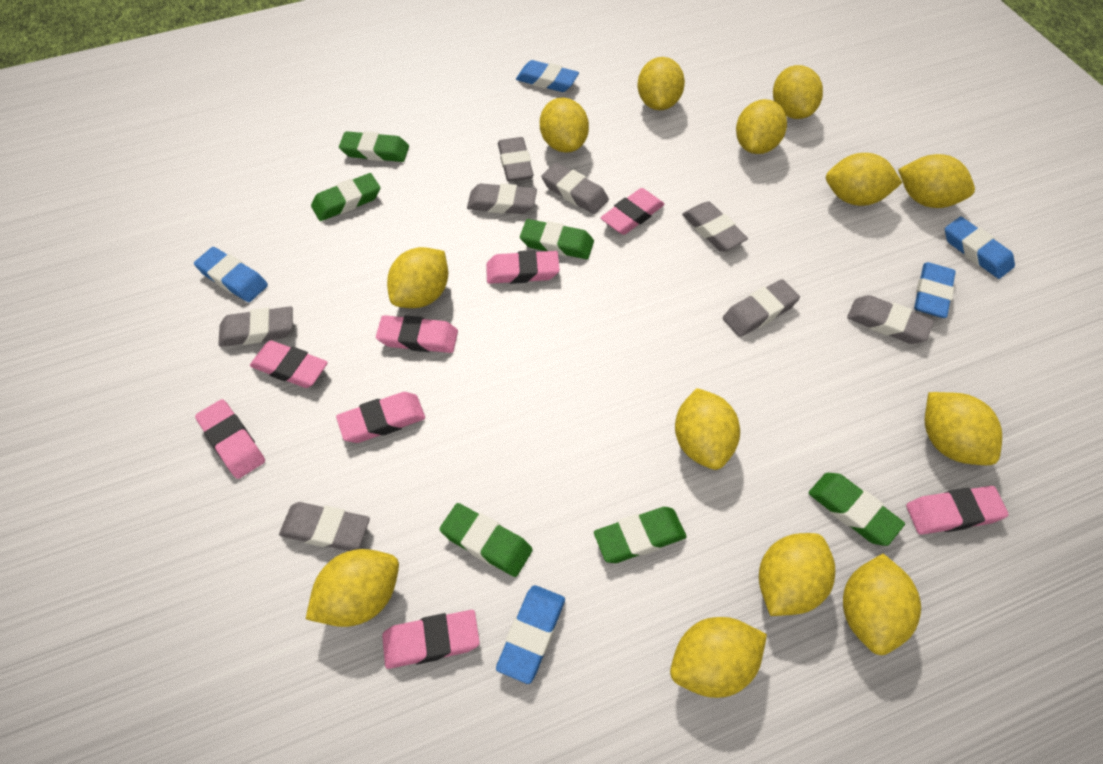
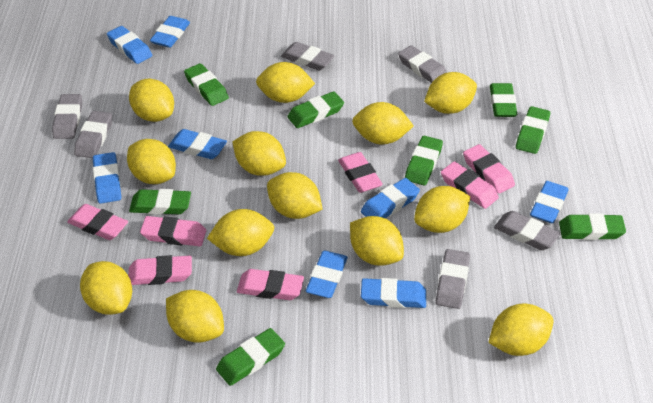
blue eraser: [194,247,268,302] [496,585,565,684] [516,60,579,92] [914,262,956,318] [945,217,1015,279] = 5 -> [93,152,121,204] [107,26,152,64] [150,16,190,48] [168,129,227,159] [306,250,348,298] [361,178,420,218] [361,278,426,308] [530,181,569,223] = 8
green eraser: [311,173,380,221] [339,131,409,162] [440,503,533,577] [520,219,594,259] [594,507,687,563] [809,473,905,546] = 6 -> [129,189,191,215] [184,63,229,106] [216,328,285,386] [287,91,344,128] [405,136,443,185] [490,83,517,117] [516,106,550,154] [559,213,626,240] = 8
grey eraser: [218,306,293,347] [279,502,370,551] [467,184,537,214] [498,137,534,182] [541,163,609,214] [682,201,748,251] [723,279,800,337] [847,295,934,344] = 8 -> [52,94,82,139] [74,111,112,158] [281,42,335,71] [398,45,447,83] [436,249,470,309] [494,211,561,250] = 6
pink eraser: [195,399,265,479] [250,340,328,388] [336,392,425,443] [376,315,458,353] [382,610,480,669] [486,250,560,284] [601,188,665,235] [906,486,1008,535] = 8 -> [67,204,128,240] [128,255,192,285] [140,216,206,246] [237,269,304,300] [338,152,383,193] [441,161,499,209] [463,144,515,194] = 7

